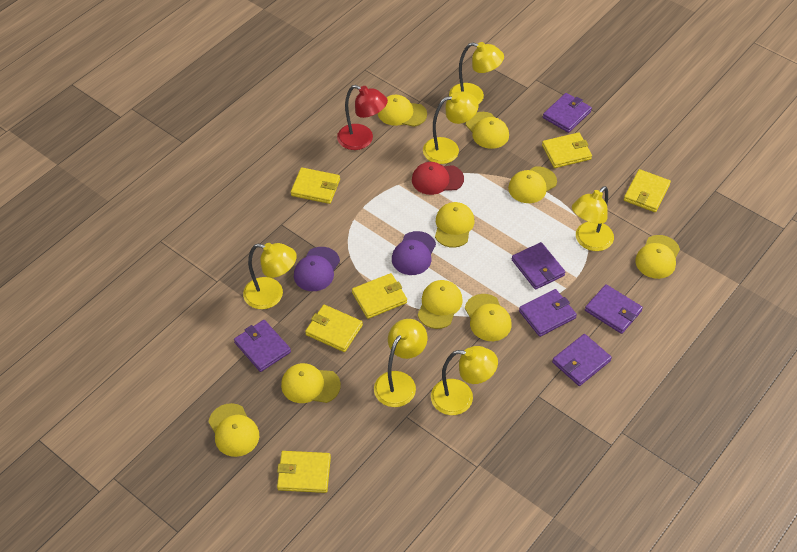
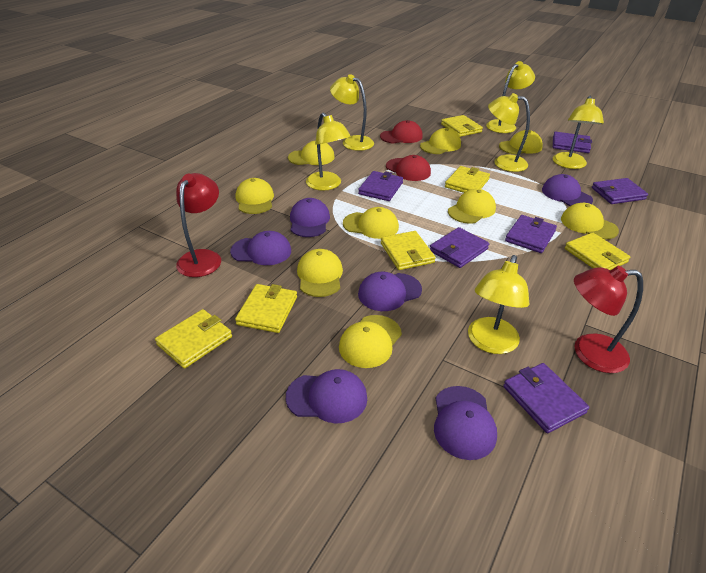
purple cap: [294,247,340,291] [392,231,436,275] = 2 -> [230,231,291,265] [286,369,367,424] [290,198,330,237] [358,272,422,311] [434,386,497,460] [542,174,593,206] = 6
red cap: [412,162,464,195] = 1 -> [380,120,423,144] [386,155,431,181] = 2
red lamp: [337,85,388,150] = 1 -> [176,173,221,277] [574,266,643,373] = 2

